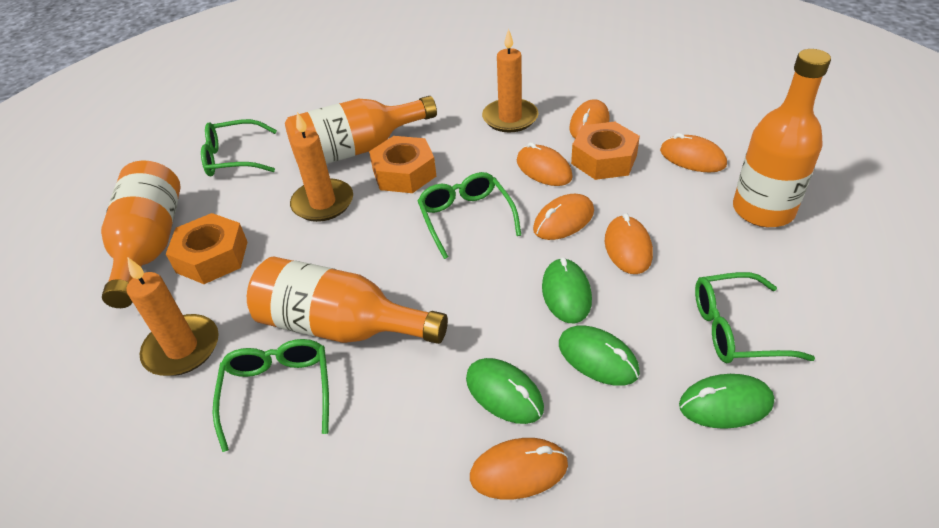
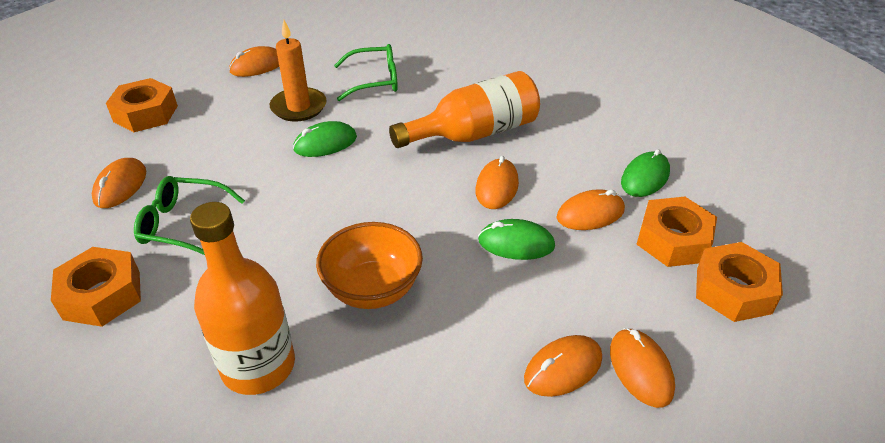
green glasses: [201,119,277,176] [213,339,329,452] [418,172,521,259] [695,272,815,363] = 4 -> [134,176,245,255] [334,44,398,101] = 2
green mouse: [466,358,544,424] [542,257,592,323] [559,325,640,386] [679,374,774,429] = 4 -> [293,121,357,157] [478,219,555,260] [621,149,670,197] = 3
orange bottle: [101,160,181,308] [247,256,448,344] [285,96,437,164] [733,49,831,227] = 4 -> [190,202,295,395] [389,71,540,148] = 2
orange bowl: none = 0 -> [316,222,423,309] = 1
orange candle: [126,257,219,376] [290,112,353,222] [482,29,539,132] = 3 -> [270,20,327,121] = 1
orange nut: [166,213,247,284] [369,136,436,193] [571,121,640,180] = 3 -> [51,247,141,327] [106,78,178,132] [636,197,717,267] [696,242,783,322] = 4

